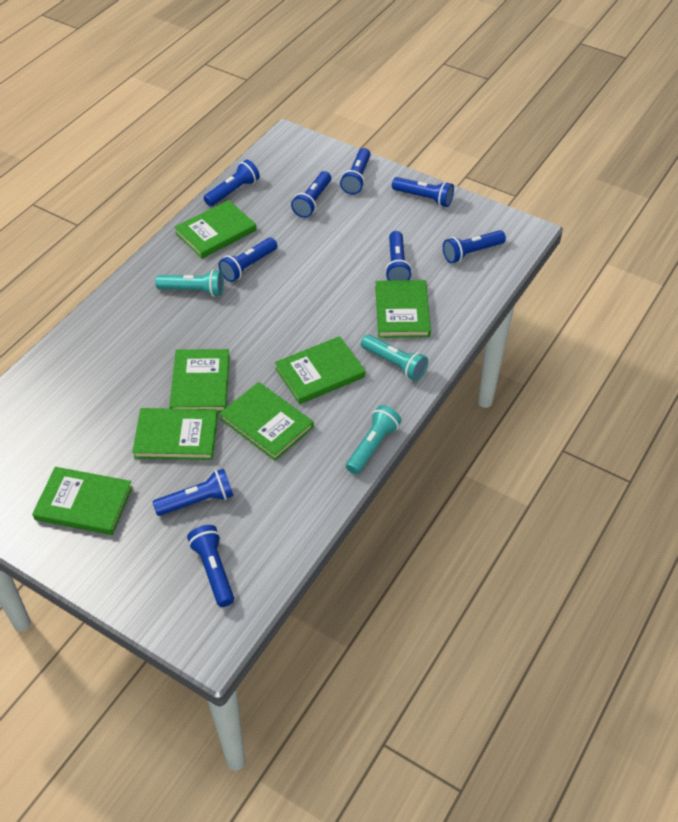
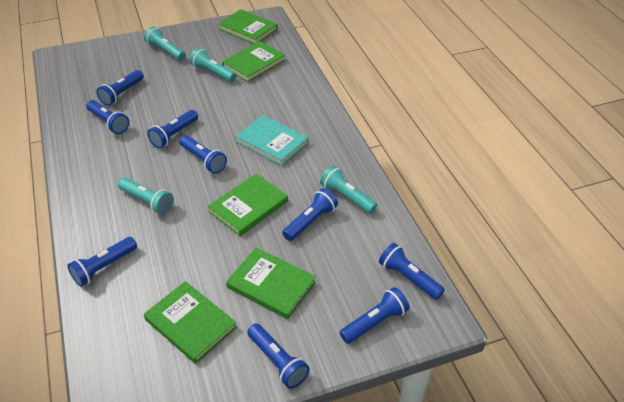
green book: [32,467,133,535] [132,408,218,460] [169,349,230,412] [175,200,256,259] [219,382,314,461] [275,336,365,404] [375,280,431,338] = 7 -> [144,281,237,364] [208,174,288,236] [218,9,278,44] [222,41,285,82] [226,247,316,319] = 5
turquoise book: none = 0 -> [236,115,309,166] = 1
turquoise flashlight: [155,269,224,297] [346,405,401,474] [361,335,428,381] = 3 -> [118,178,174,215] [144,26,186,61] [190,48,236,82] [320,166,377,214] = 4

